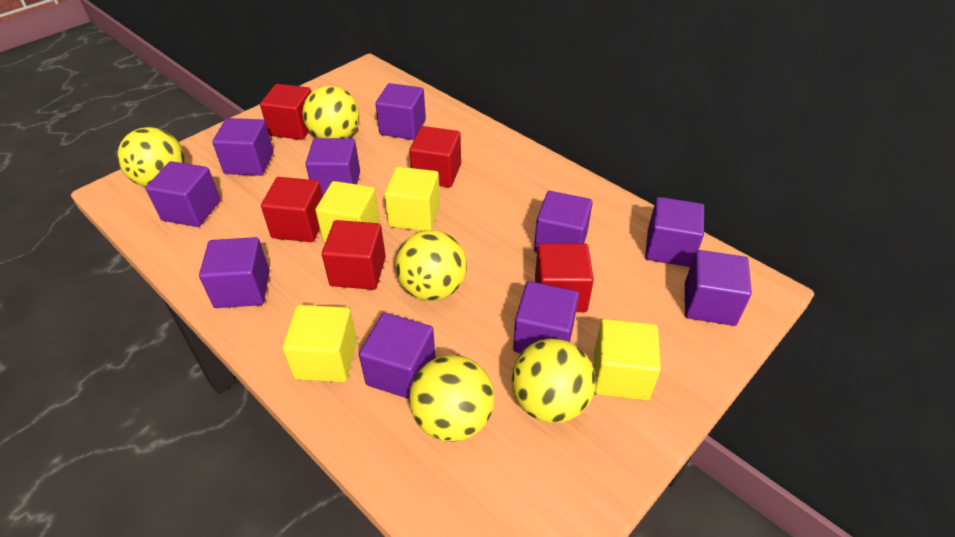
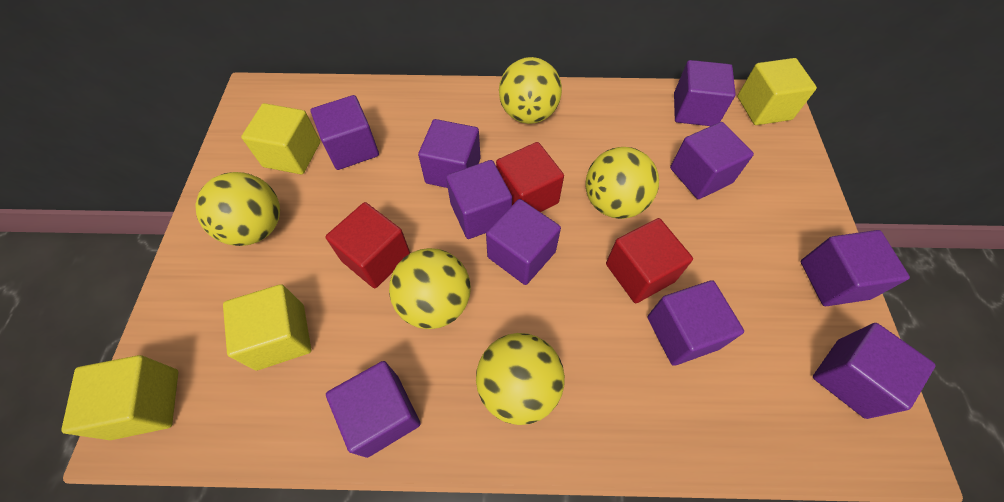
red cube: [260,84,311,140] [261,177,323,242] [322,220,386,290] [409,126,461,188] [535,244,594,312] = 5 -> [326,202,410,288] [496,142,564,212] [606,218,693,303] = 3

